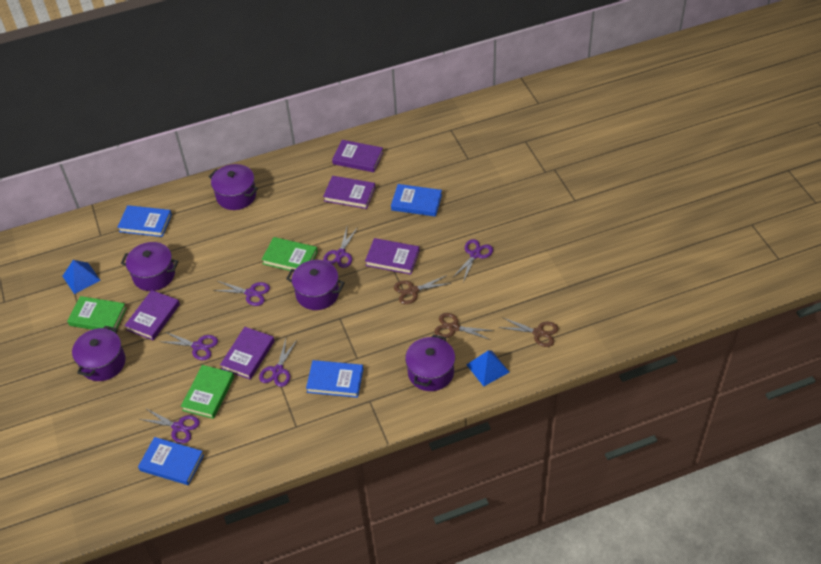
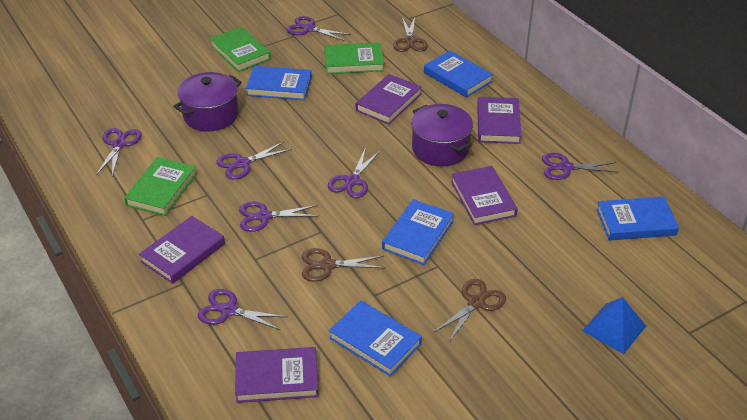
blue book: [117,205,172,237] [138,437,204,485] [306,360,363,398] [391,184,442,217] = 4 -> [246,66,312,100] [329,300,422,377] [382,199,454,265] [424,50,493,98] [596,196,679,240] = 5
blue pyramid: [62,260,101,294] [467,350,509,386] = 2 -> [582,297,646,354] = 1
purple pot: [72,326,126,381] [121,242,179,291] [209,164,258,210] [286,260,345,310] [405,334,455,391] = 5 -> [173,72,242,132] [411,104,473,166] = 2
purple scissors: [139,409,200,444] [163,332,218,360] [213,281,270,306] [259,339,298,387] [323,227,358,268] [453,239,493,282] = 6 -> [96,128,142,177] [198,289,288,330] [216,142,292,180] [239,202,318,232] [286,16,351,41] [328,148,380,198] [542,153,619,180] = 7

